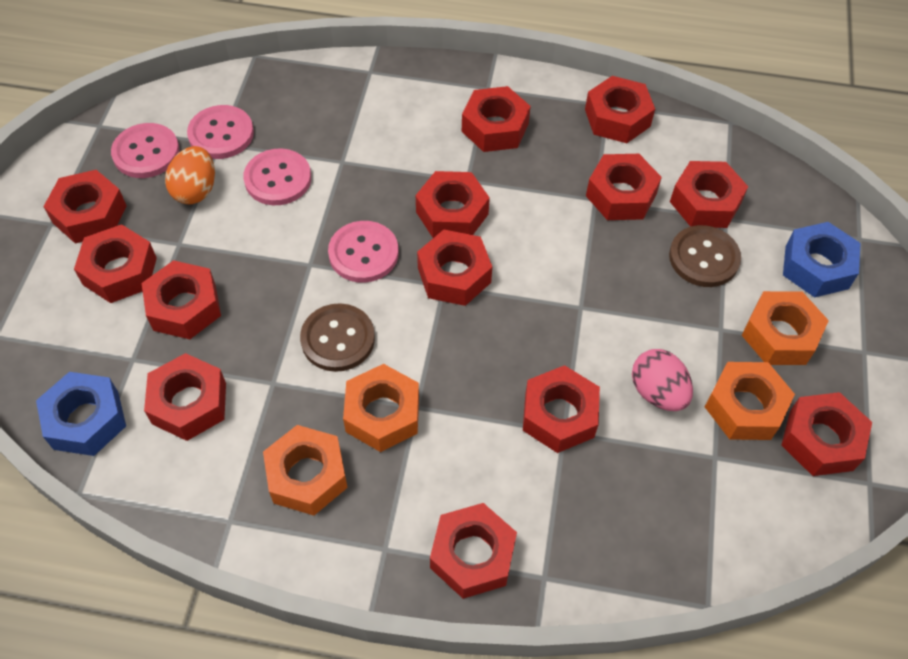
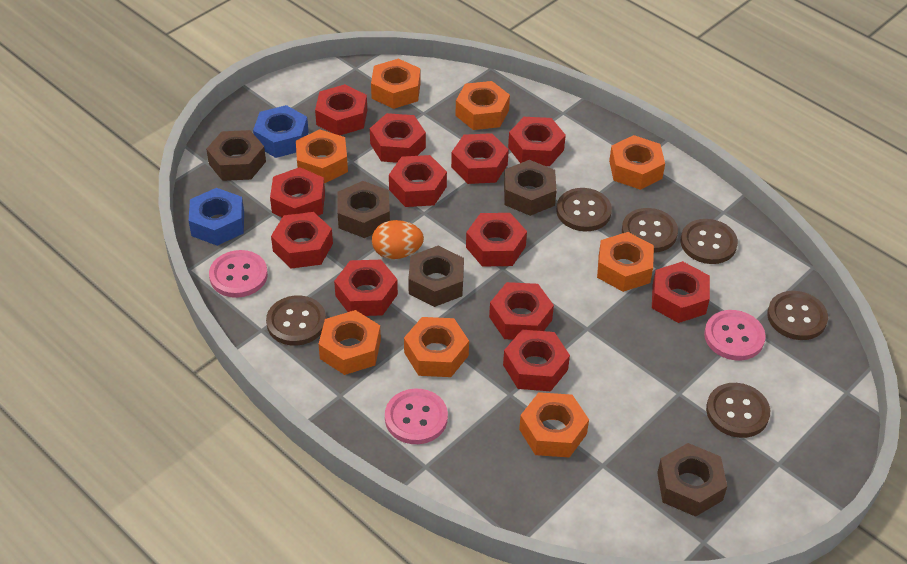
brown button: [300,303,375,372] [669,225,741,287] = 2 -> [266,295,326,346] [556,188,612,231] [622,208,678,253] [681,219,738,264] [706,383,770,438] [767,291,828,340] = 6
brown nut: none = 0 -> [206,130,266,181] [337,181,390,238] [408,246,464,307] [504,160,557,216] [657,443,727,517] = 5
orange nut: [263,425,348,515] [343,364,419,452] [705,362,795,440] [742,291,829,365] = 4 -> [296,129,348,184] [319,310,381,375] [371,59,420,109] [404,317,469,377] [455,81,510,130] [519,392,589,458] [597,232,654,292] [609,135,665,190] = 8
pink button: [111,123,180,178] [187,105,254,159] [243,148,311,205] [328,221,399,283] = 4 -> [209,250,268,298] [385,389,448,444] [704,310,766,360] = 3
pink egg: [632,349,693,411] = 1 -> none = 0
red nut: [43,170,127,244] [74,224,157,303] [142,260,221,339] [144,353,226,441] [416,171,490,238] [417,230,492,306] [430,503,517,599] [462,86,531,152] [523,365,600,453] [585,76,655,143] [586,154,662,220] [670,161,748,228] [781,392,872,476] = 13 -> [270,167,325,217] [271,212,333,269] [315,84,367,135] [334,260,398,316] [370,113,426,163] [389,155,447,207] [451,133,509,184] [466,213,527,267] [489,282,554,340] [503,330,570,391] [508,117,566,166] [652,261,710,323] = 12

